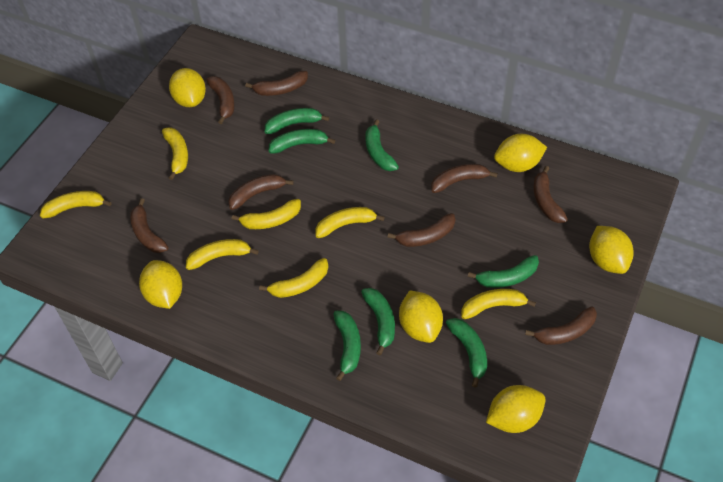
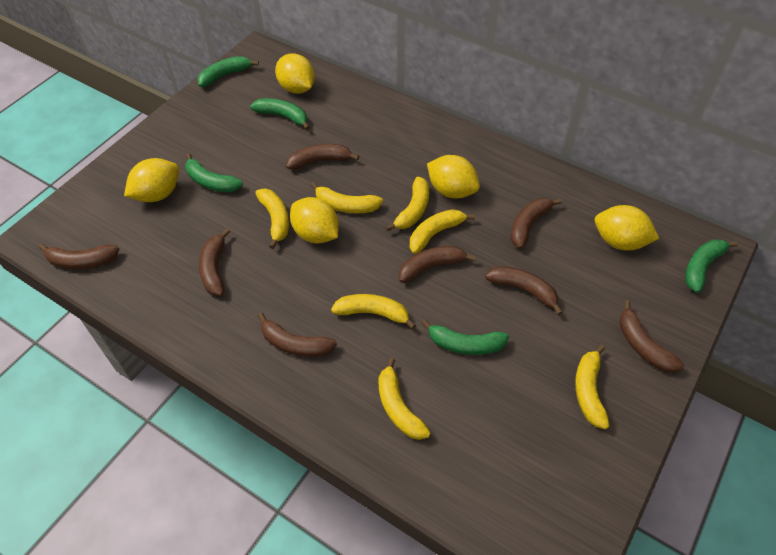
green banana: [265,108,329,134] [268,129,335,153] [333,311,361,381] [361,288,395,355] [365,119,399,171] [446,318,487,388] [468,255,539,288] = 7 -> [185,153,243,192] [197,56,259,87] [250,98,310,130] [421,319,509,355] [685,239,738,293] = 5
yellow lemon: [139,260,182,309] [169,68,206,107] [399,290,443,343] [486,385,546,433] [494,134,547,172] [589,226,634,274] = 6 -> [124,158,179,202] [275,54,315,94] [290,197,339,244] [427,155,480,198] [595,205,659,251] = 5

